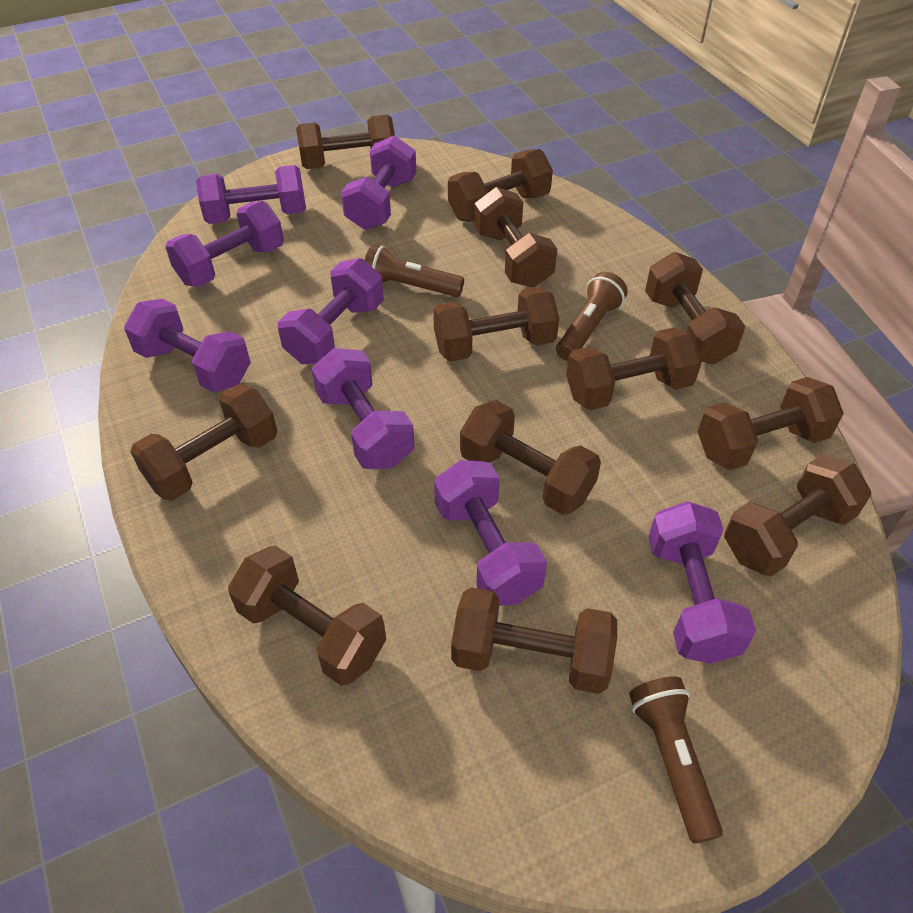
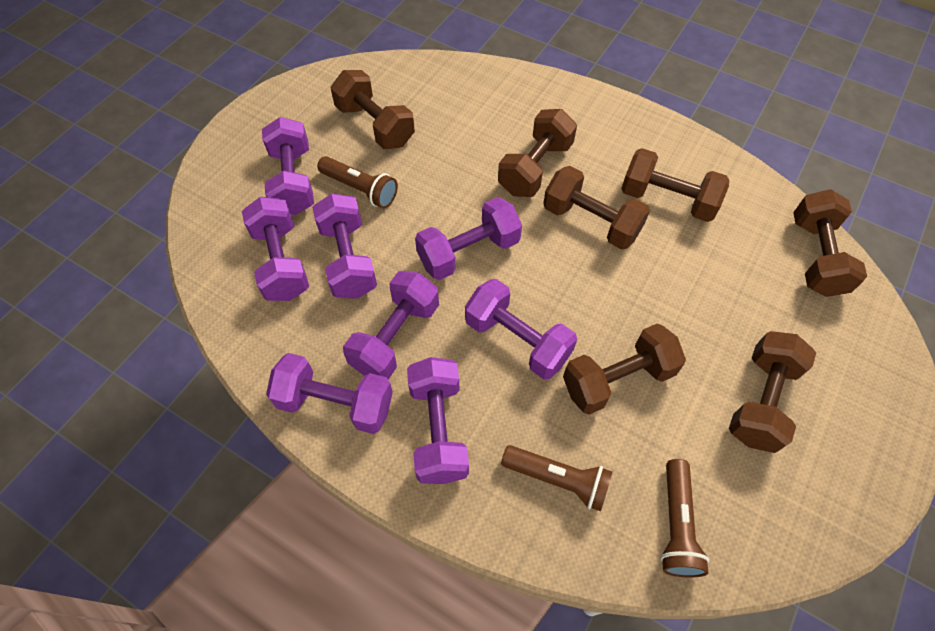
brown dumbbell: [130,384,277,501] [228,545,386,686] [296,115,395,169] [433,287,559,362] [448,149,553,222] [451,587,617,694] [460,400,601,515] [474,187,557,287] [566,327,702,410] [645,252,745,364] [698,377,844,470] [724,454,871,577] = 12 -> [331,70,415,149] [498,109,577,197] [543,166,650,250] [563,323,686,415] [621,148,730,222] [729,331,816,453] [793,189,867,297] = 7

